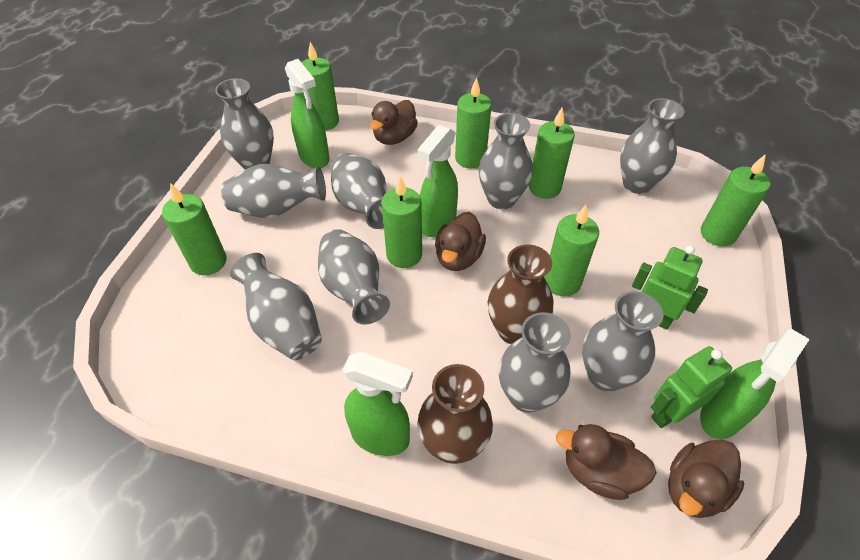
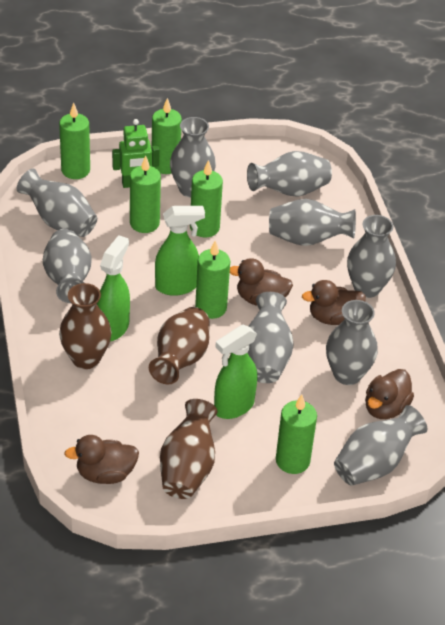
brown vase: [417,364,493,464] [488,245,553,344] = 2 -> [59,283,112,369] [149,307,210,385] [160,399,217,499] = 3
green candle: [162,183,227,275] [302,42,339,131] [382,176,422,268] [455,77,492,168] [529,108,575,199] [544,205,599,296] [701,154,771,247] = 7 -> [59,103,90,179] [130,156,161,233] [152,98,182,174] [190,160,223,237] [195,240,230,319] [276,395,317,474] = 6
green robot: [632,245,708,330] [651,346,732,428] = 2 -> [112,119,160,188] = 1
green spray bottle: [285,59,330,168] [342,352,413,456] [418,125,458,237] [700,328,810,439] = 4 -> [97,235,130,341] [155,206,205,296] [214,325,257,419] = 3

